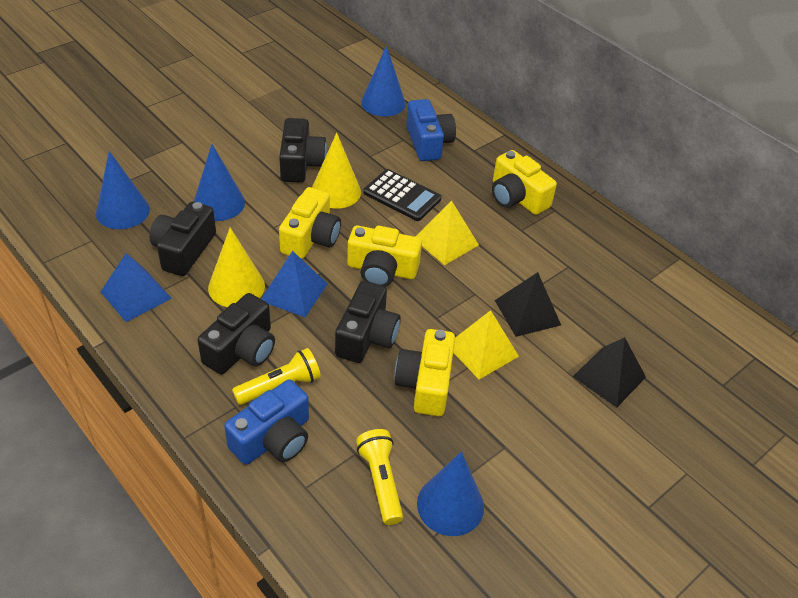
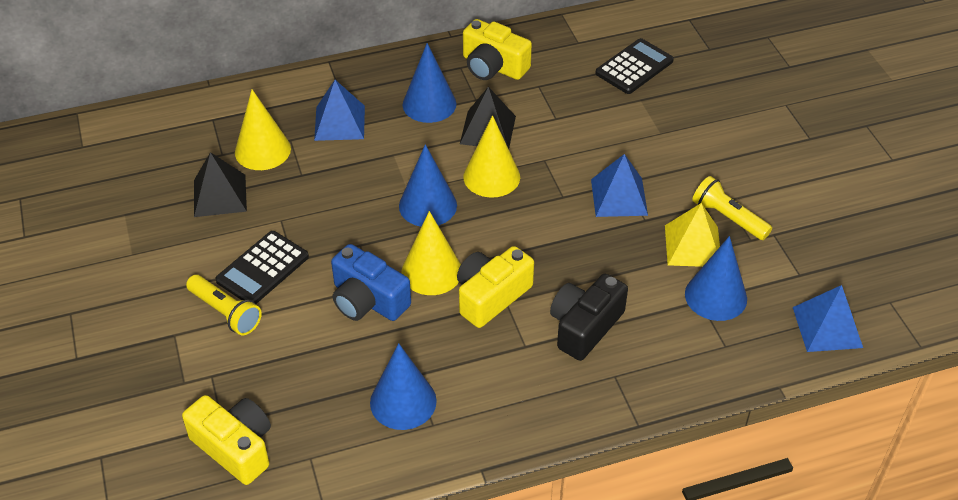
black calculator: [363,169,441,221] = 1 -> [215,231,309,304] [595,38,674,94] = 2
black camera: [150,202,216,276] [198,293,275,375] [279,118,327,183] [335,281,401,363] = 4 -> [550,274,628,361] = 1
blue camera: [224,379,309,465] [406,99,456,161] = 2 -> [331,244,411,321] = 1
blue pyramid: [101,253,172,322] [261,250,328,317] = 2 -> [314,80,365,141] [591,154,648,217] [793,285,863,352] = 3
yellow camera: [279,187,341,259] [347,225,422,287] [395,329,455,416] [492,150,557,215] = 4 -> [182,395,271,485] [457,246,534,328] [463,19,532,80] = 3
yellow cone: [208,228,265,307] [312,133,361,208] = 2 -> [235,89,291,170] [401,211,461,295] [463,115,520,198] = 3
yellow pyramid: [415,201,479,265] [453,310,519,379] = 2 -> [665,203,720,267] = 1

